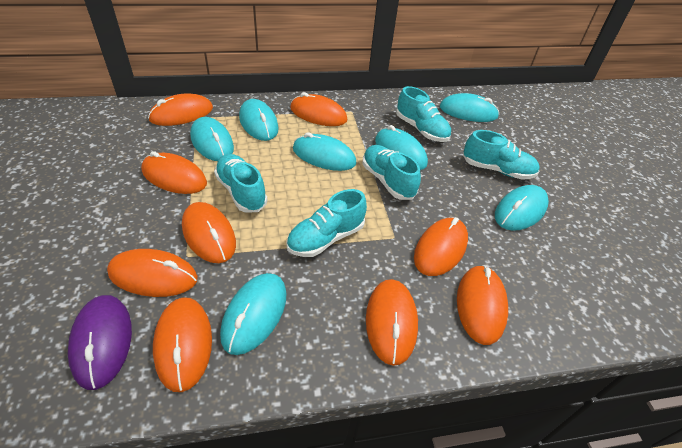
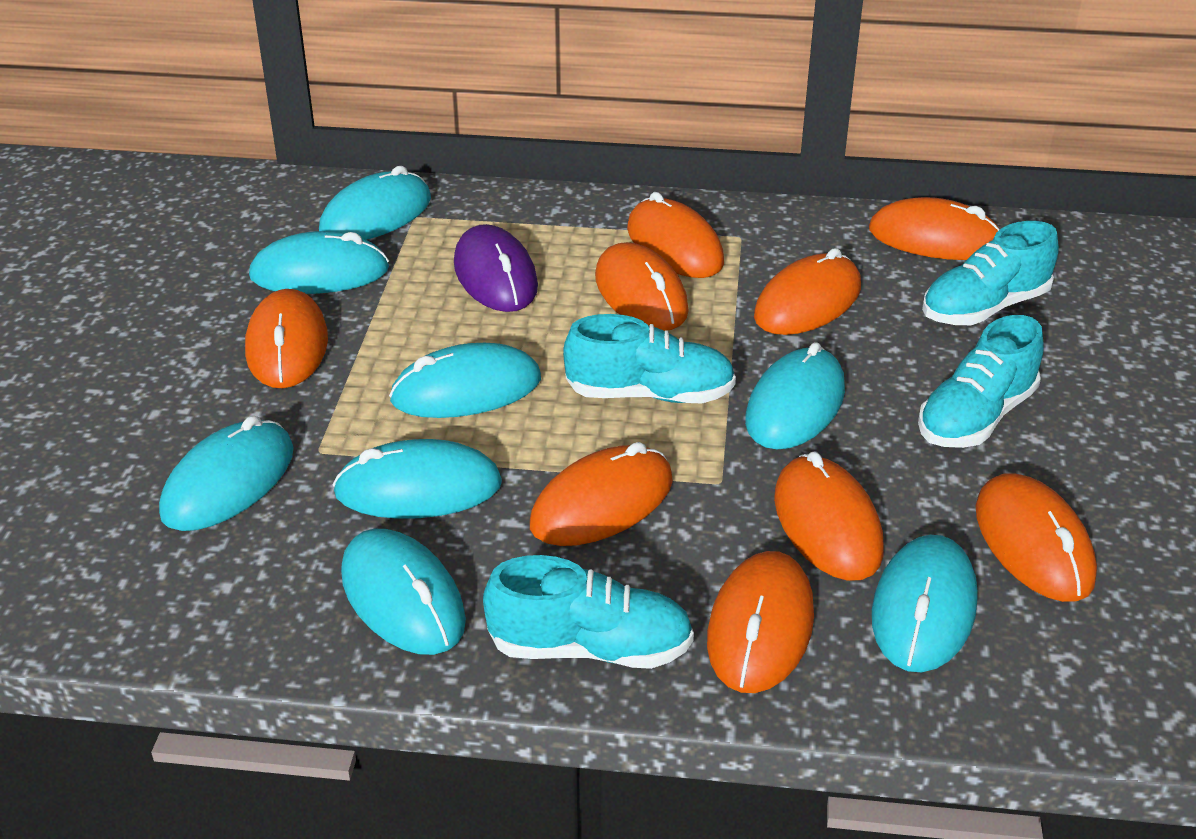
turquoise mouse: [190,117,234,161] [220,273,287,355] [239,99,279,141] [293,132,357,171] [375,125,428,170] [440,93,499,122] [495,185,549,231] = 7 -> [159,416,294,531] [249,231,389,294] [319,166,431,240] [333,439,502,519] [341,529,466,655] [389,343,541,418] [745,342,845,449] [872,535,978,672] = 8
turquoise shoe: [214,154,267,213] [286,189,367,257] [363,145,421,200] [396,86,451,142] [463,130,540,180] = 5 -> [483,555,694,669] [563,314,736,403] [918,315,1044,448] [922,221,1059,325] = 4

